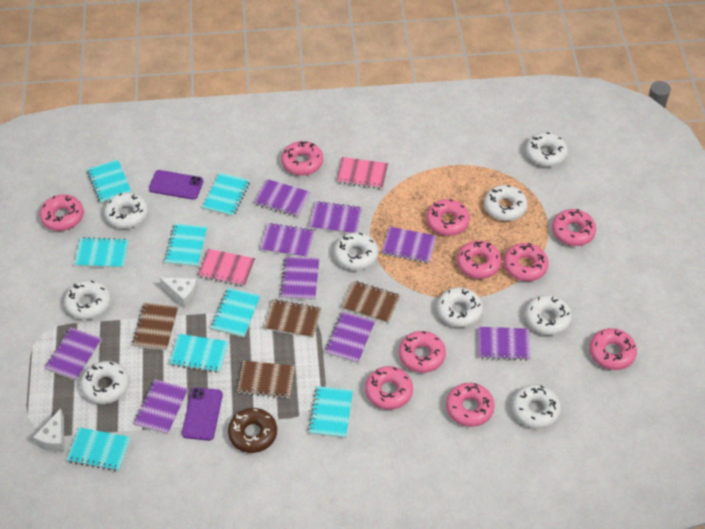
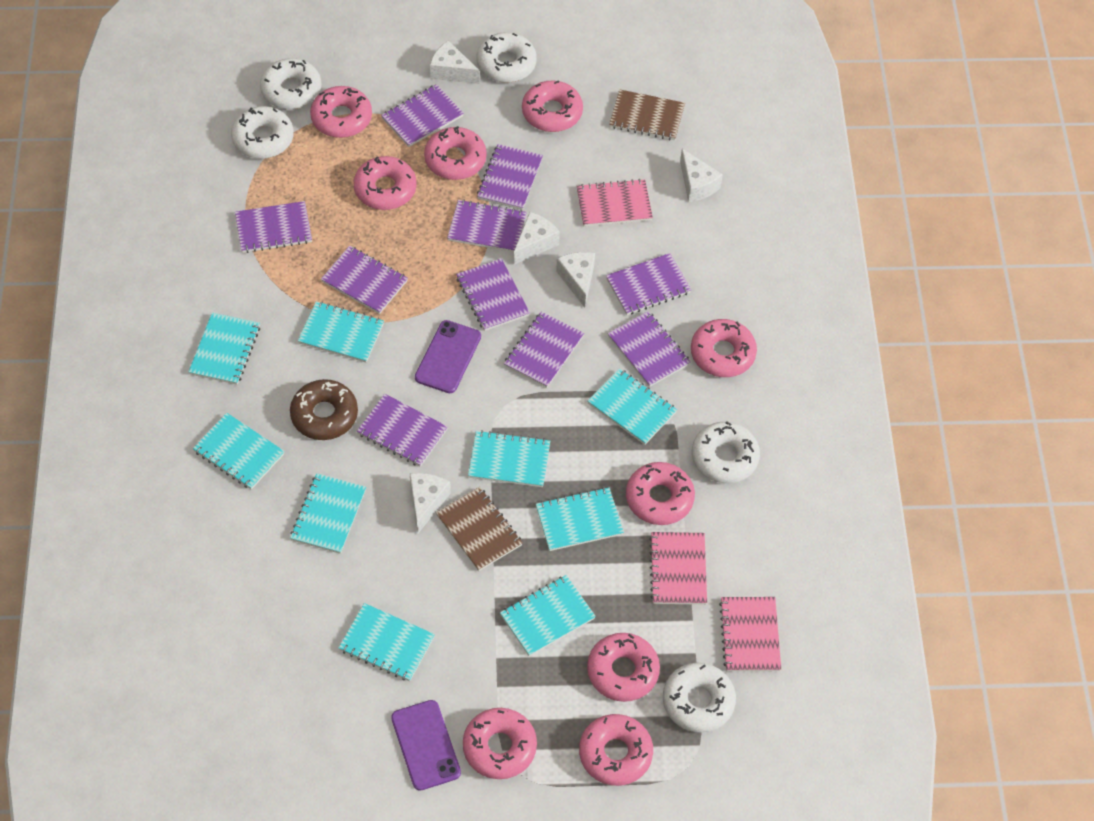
brown notebook: [132,303,178,350] [237,361,295,399] [263,299,321,338] [341,281,401,324] = 4 -> [436,487,523,571] [609,89,685,140] = 2
pink donut: [40,194,84,231] [281,141,323,176] [365,366,413,410] [399,331,446,373] [426,199,470,236] [446,383,495,427] [457,241,502,279] [503,243,549,281] [552,209,596,246] [589,328,637,370] = 10 -> [310,86,372,138] [353,156,417,210] [424,126,487,180] [463,708,537,779] [522,81,583,132] [579,714,653,786] [587,633,660,702] [626,462,695,525] [691,319,757,377] = 9
pink notebook: [198,249,255,287] [336,157,388,189] = 2 -> [577,179,653,227] [649,532,707,605] [719,597,781,671] = 3
purple notebook: [45,327,102,381] [133,379,188,434] [254,179,310,217] [260,222,315,257] [280,256,319,300] [309,201,362,234] [325,312,375,363] [382,227,436,263] [478,327,531,361] = 9 -> [235,201,312,253] [321,246,408,314] [357,394,448,467] [381,84,464,147] [447,200,527,252] [456,258,530,331] [477,144,543,210] [504,312,584,388] [606,253,691,315] [607,311,690,387] = 10
turquoise notebook: [66,427,131,471] [74,237,129,268] [87,160,132,204] [164,224,207,267] [169,334,229,373] [202,173,250,216] [211,288,260,337] [308,386,353,438] = 8 -> [189,312,260,385] [193,413,285,490] [290,473,366,554] [298,301,384,363] [338,603,435,681] [468,430,550,487] [500,575,596,656] [536,487,624,551] [588,368,677,445] = 9
white cheese: [33,409,64,452] [159,277,198,308] = 2 -> [410,473,451,533] [430,41,479,84] [514,212,560,265] [556,252,595,308] [680,149,723,202] = 5
white donut: [64,280,111,320] [81,361,129,404] [104,192,148,229] [334,232,379,270] [437,287,483,327] [484,185,527,221] [512,385,561,429] [525,295,572,335] [526,132,568,167] = 9 -> [231,106,294,159] [260,58,321,109] [476,32,537,83] [663,663,736,733] [692,422,760,483] = 5

